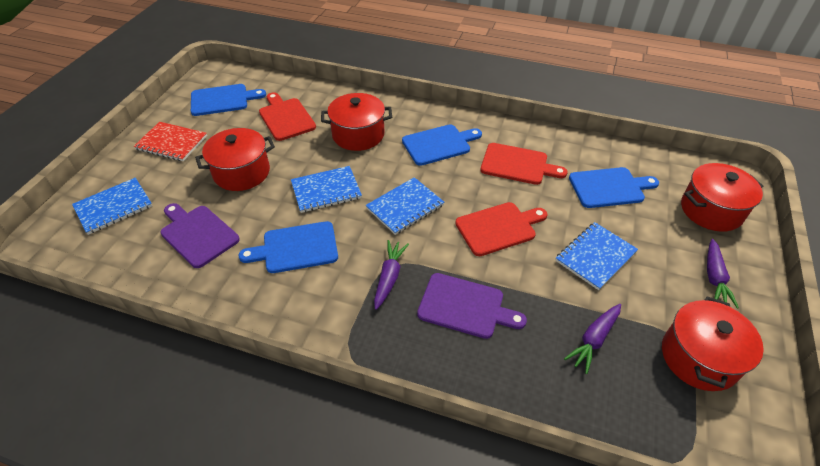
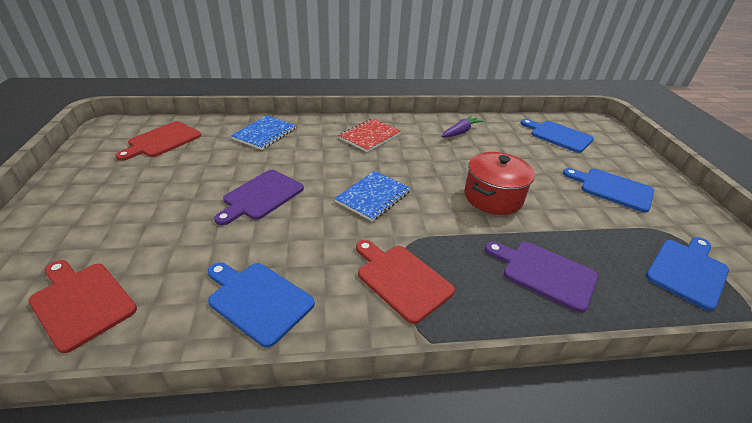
blue notebook: [72,178,152,235] [291,166,362,213] [366,177,444,235] [555,222,638,290] = 4 -> [231,115,296,150] [334,171,411,222] = 2
purple carrot: [374,240,409,310] [564,304,621,374] [707,239,739,308] = 3 -> [441,115,484,138] = 1
red pot: [195,128,275,191] [321,93,392,151] [662,296,764,391] [681,163,763,232] = 4 -> [464,152,535,215] = 1

